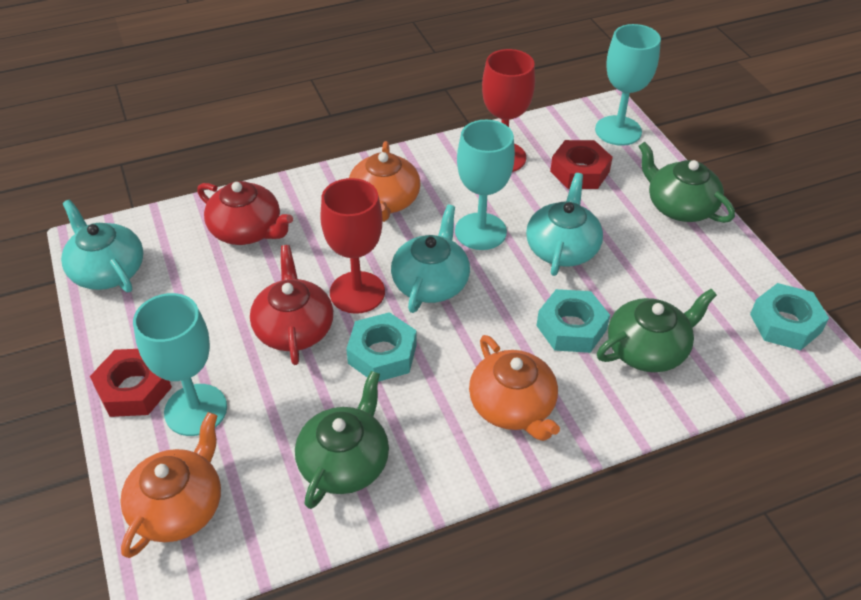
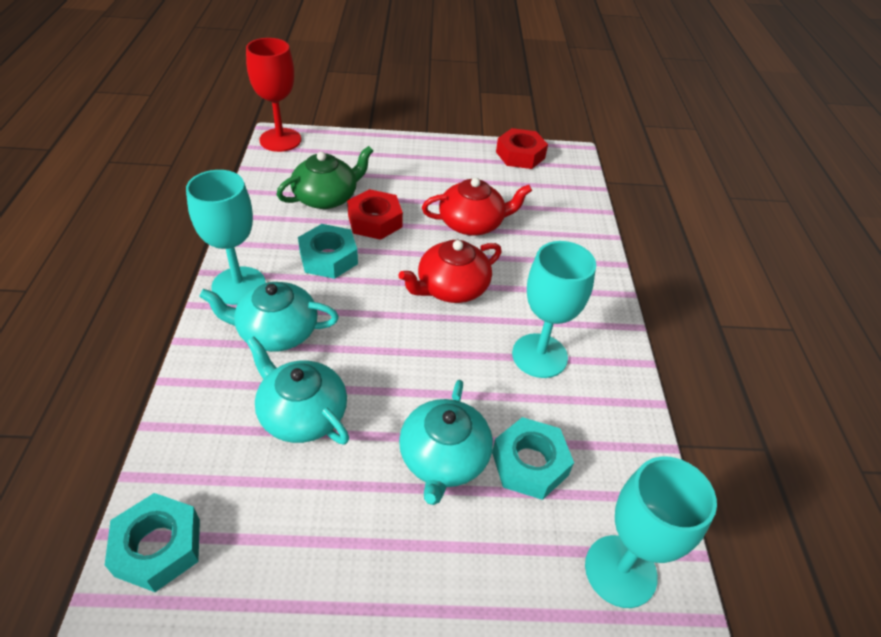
green teapot: [295,371,389,509] [597,289,717,372] [638,142,735,223] = 3 -> [276,146,373,209] = 1
orange teapot: [120,412,221,558] [349,141,421,222] [469,335,560,441] = 3 -> none = 0
red goblet: [320,178,385,314] [482,49,535,172] = 2 -> [246,38,301,152] = 1

